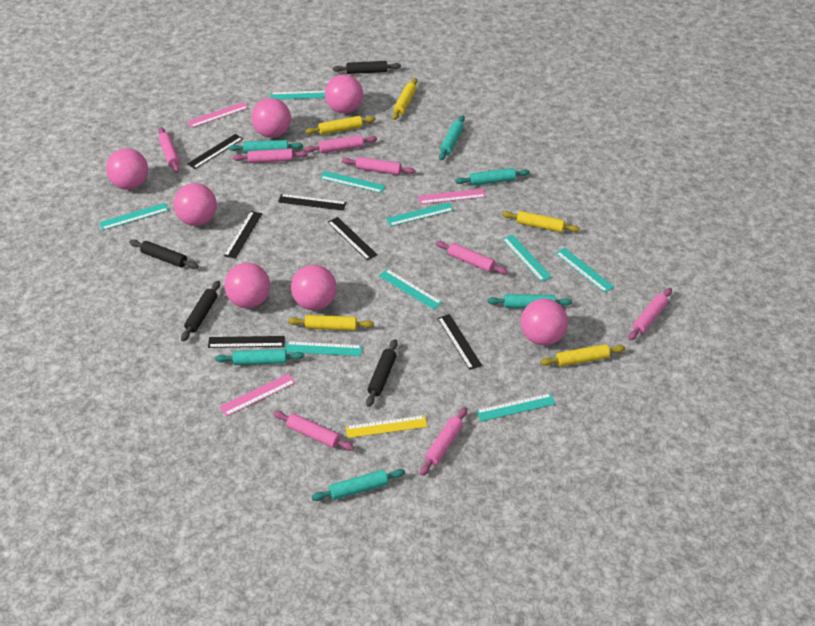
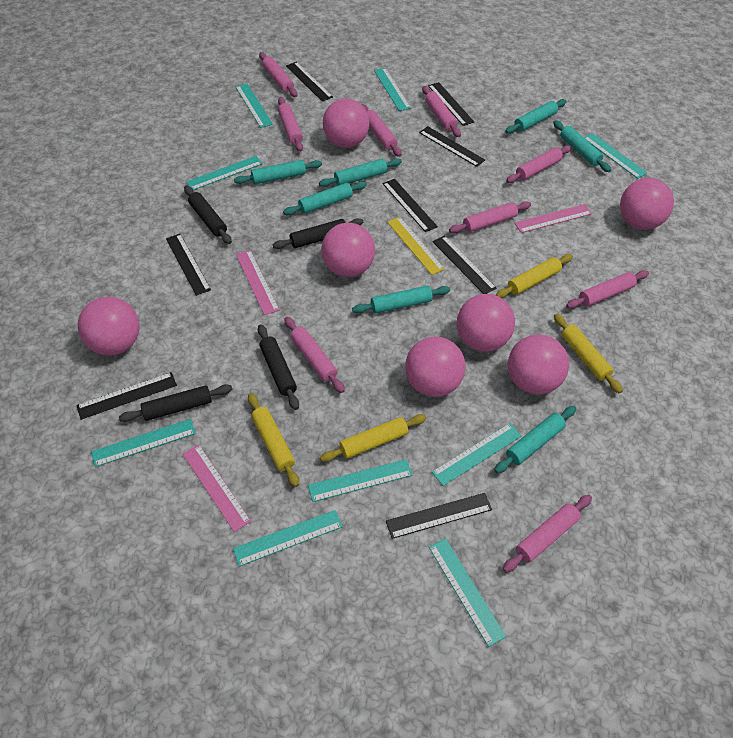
black ruler: [187,134,243,169] [208,336,285,348] [224,211,262,259] [278,194,346,211] [327,217,378,260] [437,314,482,370] = 6 -> [76,372,177,420] [166,234,211,296] [286,62,333,102] [383,179,438,232] [386,493,492,539] [419,126,485,167] [428,82,474,126] [433,236,497,294] = 8
pink rolling pin: [158,127,180,173] [233,149,308,163] [273,411,354,451] [304,135,377,153] [342,157,415,175] [420,407,467,476] [436,241,508,274] [628,288,672,341] = 8 -> [259,52,297,97] [278,97,303,152] [284,317,345,393] [361,104,401,157] [422,86,461,137] [449,201,531,233] [503,495,592,573] [506,145,571,183] [566,270,649,309] = 9
turquoise rolling pin: [215,349,304,365] [229,140,303,153] [311,469,405,501] [439,115,465,161] [455,168,530,186] [487,294,572,308] = 6 -> [234,160,322,184] [283,181,367,215] [319,158,402,187] [352,286,450,314] [494,406,576,473] [505,99,567,134] [553,120,611,172] = 7
yellow rolling pin: [288,315,374,331] [305,116,376,135] [392,78,418,120] [502,211,580,232] [540,344,625,367] = 5 -> [248,393,299,487] [320,414,426,462] [496,254,573,298] [554,314,623,393] = 4

